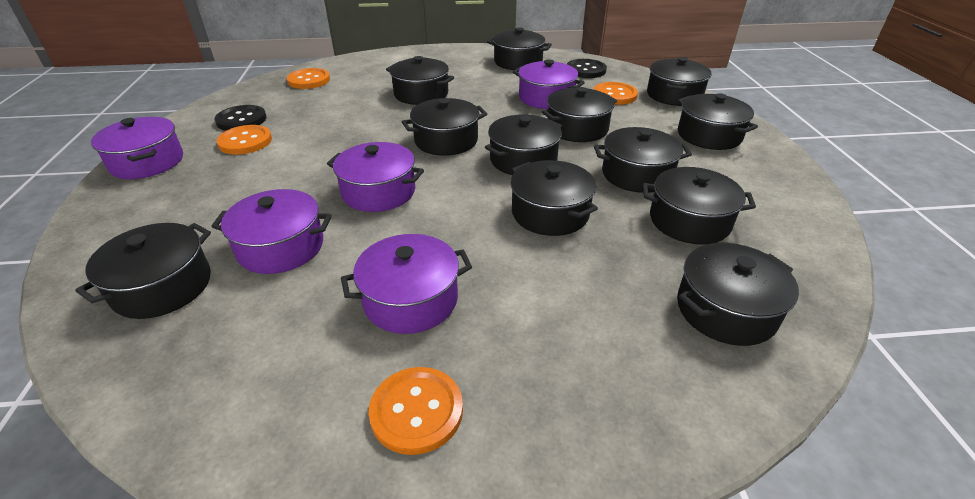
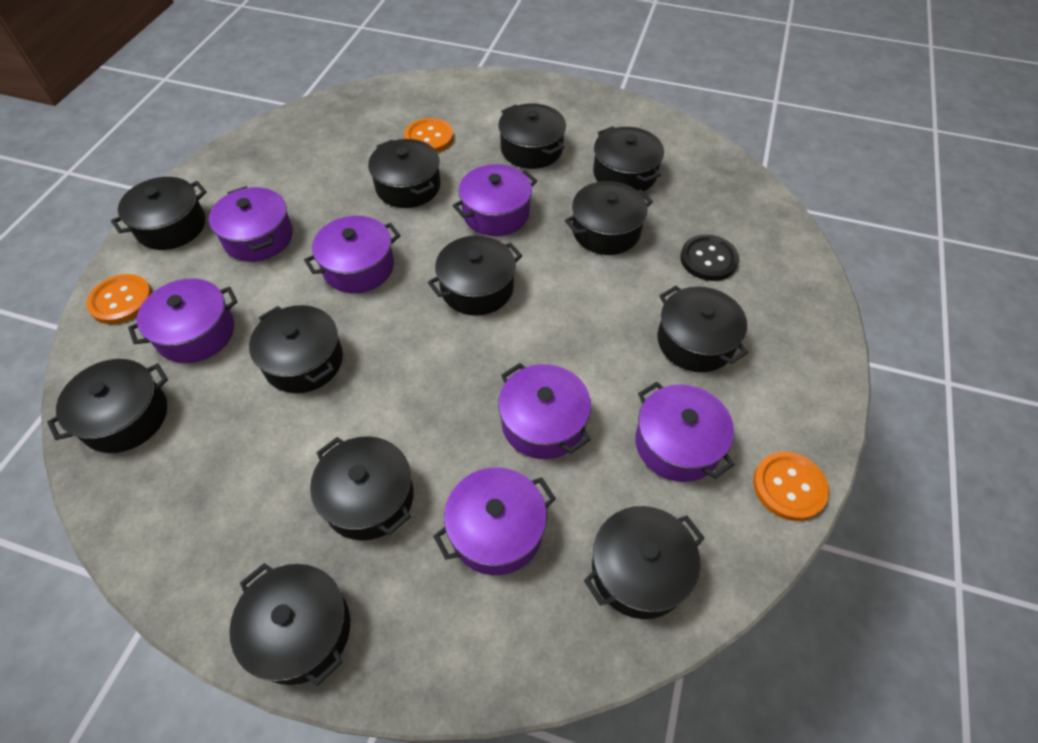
black button: [214,105,266,131] [567,59,607,78] = 2 -> [680,234,739,281] = 1
orange button: [216,125,272,155] [287,68,330,89] [368,367,463,455] [594,82,638,105] = 4 -> [87,274,152,324] [404,118,454,153] [753,452,829,521] = 3
purple pot: [91,117,183,179] [211,189,332,274] [327,142,424,212] [341,234,472,334] [513,59,585,109] = 5 -> [128,278,237,363] [209,186,293,262] [304,216,400,293] [433,467,556,575] [452,164,537,236] [498,363,591,459] [635,382,735,482] = 7

